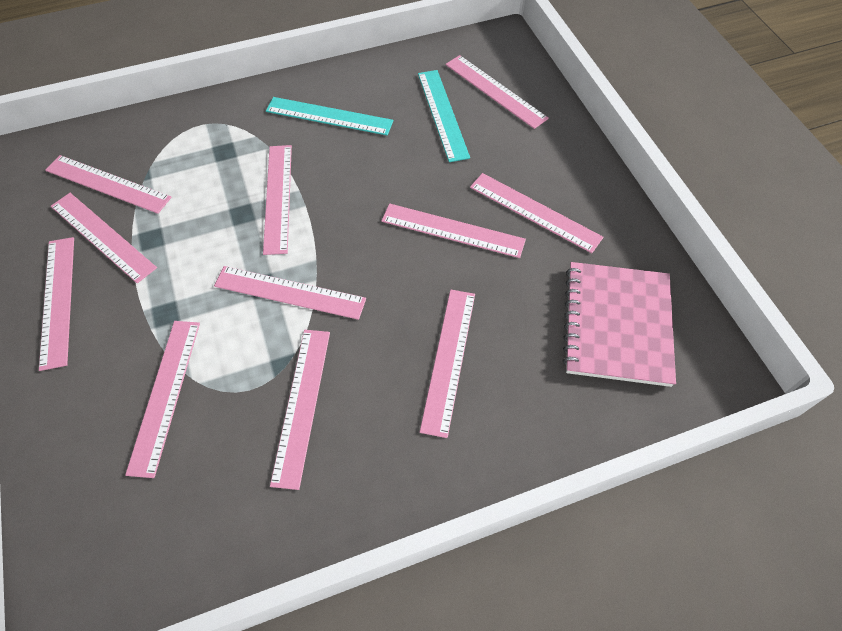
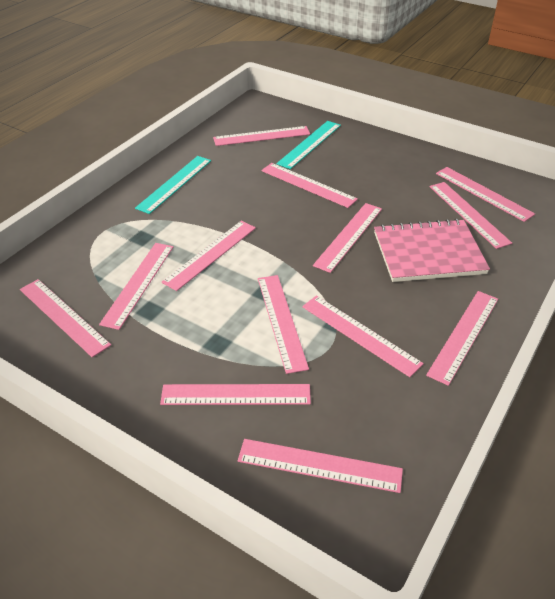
pink ruler: [39,237,74,371] [45,155,172,214] [51,193,157,283] [125,321,200,478] [214,266,366,320] [263,145,292,255] [270,330,330,490] [382,203,526,258] [420,290,475,438] [446,55,549,129] [470,173,603,253] = 11 -> [20,279,111,357] [99,243,173,330] [160,384,311,405] [162,221,256,291] [213,126,310,146] [238,439,403,493] [258,275,309,374] [261,163,358,208] [302,295,424,377] [313,203,382,273] [426,291,498,386] [430,182,512,249] [436,167,535,222] = 13

